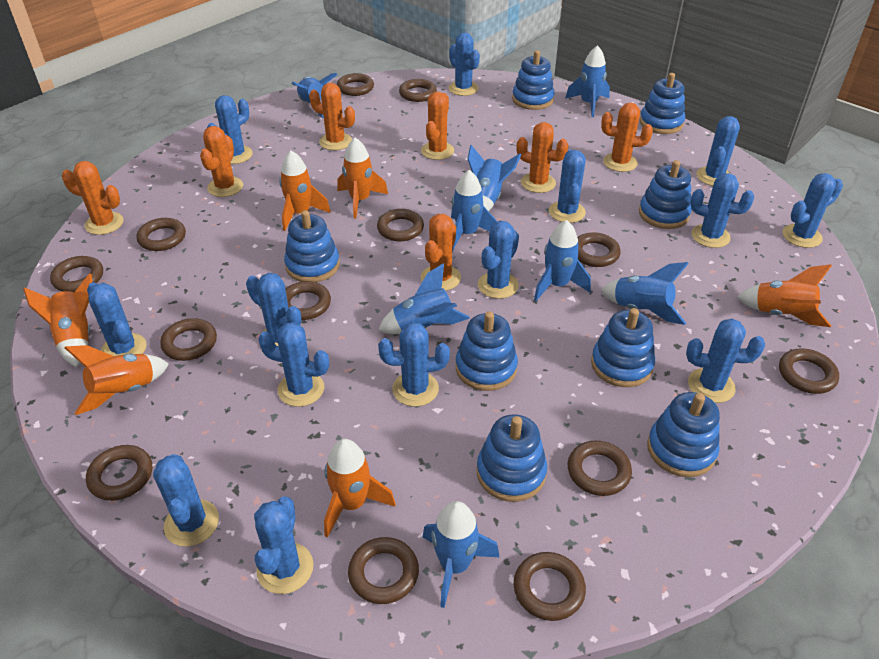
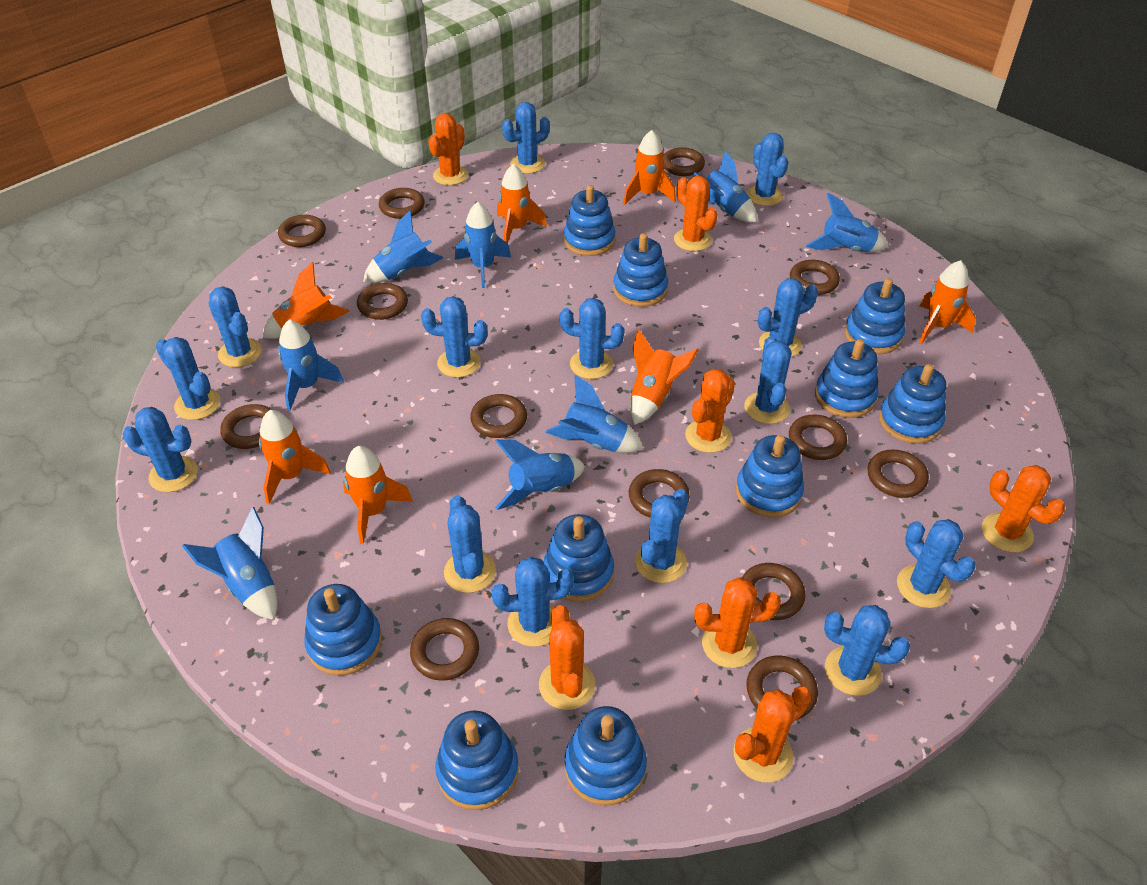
blue stacking toy: [284,210,340,282] [456,311,518,391] [477,414,547,502] [512,50,555,110] [591,308,655,387] [639,160,692,229] [640,73,685,134] [647,392,720,477] = 8 -> [304,584,382,676] [435,711,519,810] [544,514,614,602] [564,185,616,256] [564,706,647,806] [613,233,668,307] [736,435,804,518] [815,339,879,418] [845,278,905,354] [879,364,946,444] = 10
orange rocket: [23,273,92,368] [64,345,169,415] [279,151,331,231] [324,439,396,537] [337,138,388,218] [737,264,832,327] = 6 -> [259,410,331,504] [262,262,349,339] [343,446,413,544] [497,164,547,244] [623,130,676,205] [630,330,699,425] [919,260,976,344] = 7

